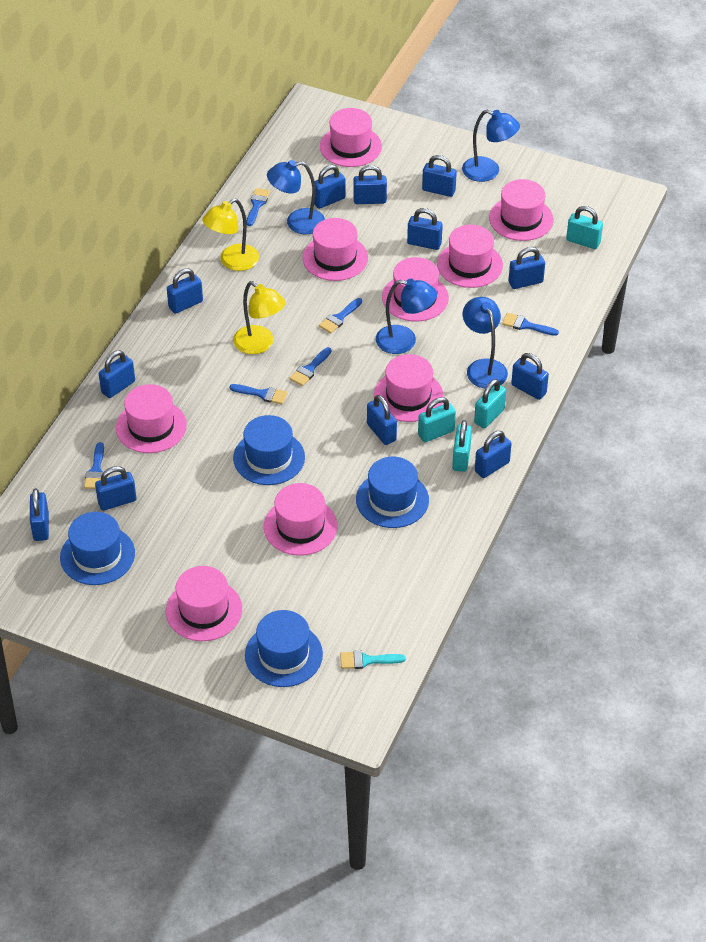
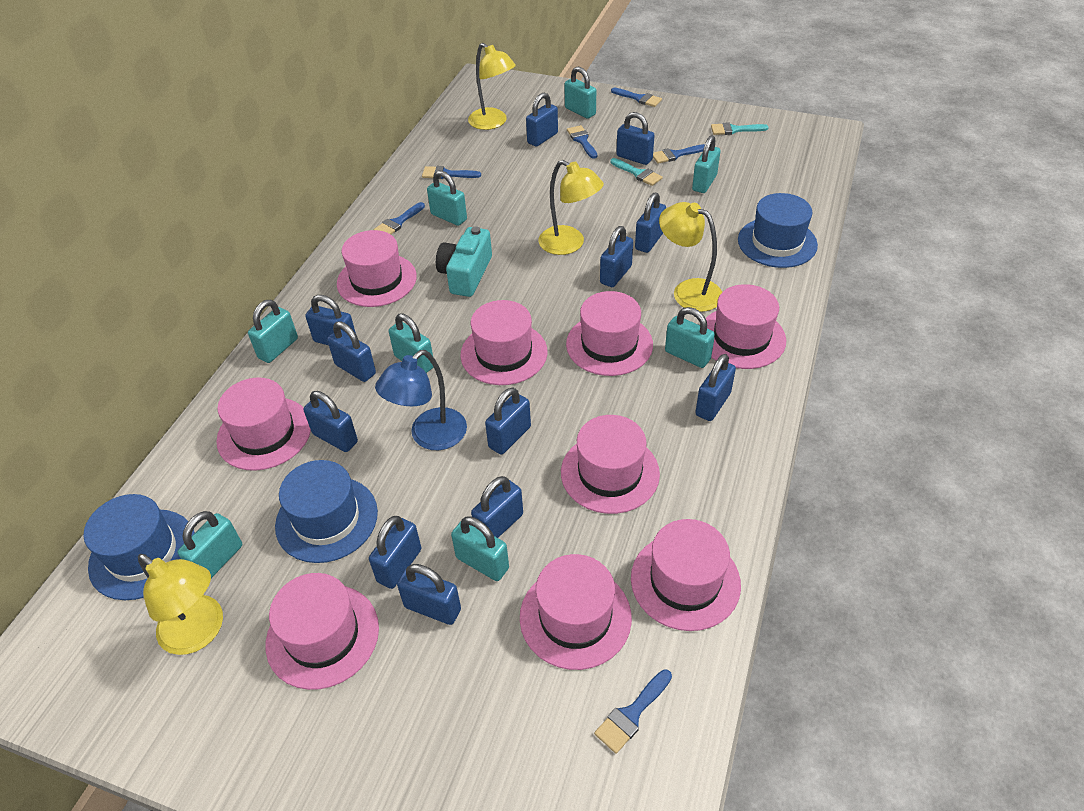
blue hat: [60,512,135,585] [233,415,305,485] [245,610,323,687] [356,457,429,528] = 4 -> [83,494,195,600] [275,460,378,563] [738,193,818,268] = 3
blue lamp: [267,160,325,234] [376,279,437,354] [462,110,520,182] [463,297,508,389] = 4 -> [375,350,467,450] = 1
turquoise brush: [340,651,406,669] = 1 -> [610,158,663,186] [711,122,769,135] = 2
turquoise camera: none = 0 -> [436,226,492,297] = 1
turquoise padlock: [418,397,456,442] [452,420,472,472] [474,379,506,428] [566,206,603,249] = 4 -> [177,511,242,578] [248,300,298,363] [389,313,434,373] [427,170,467,226] [451,516,509,581] [564,66,596,119] [665,307,715,368] [692,135,721,193] = 8
yellow lamp: [202,199,259,271] [233,281,286,354] = 2 -> [138,554,223,655] [468,43,516,130] [539,160,604,255] [659,202,722,312] = 4

